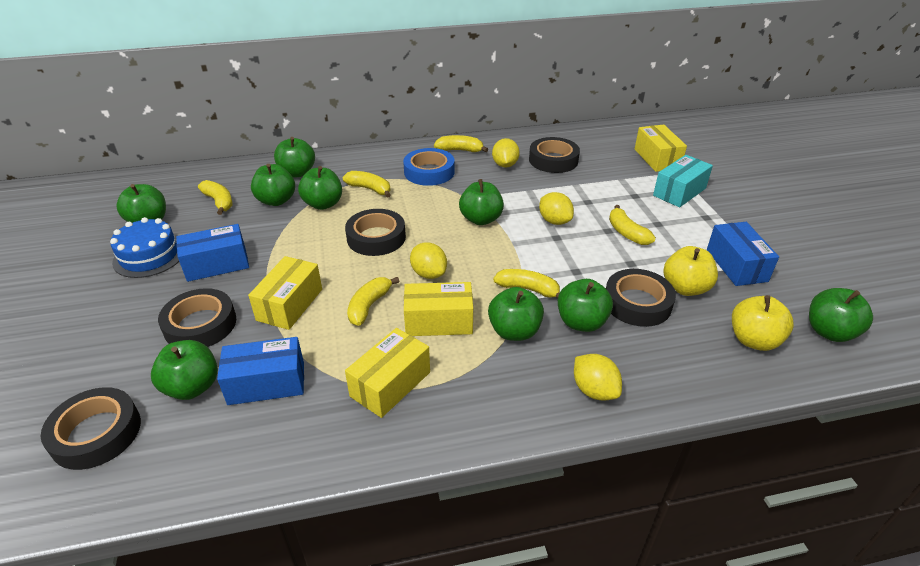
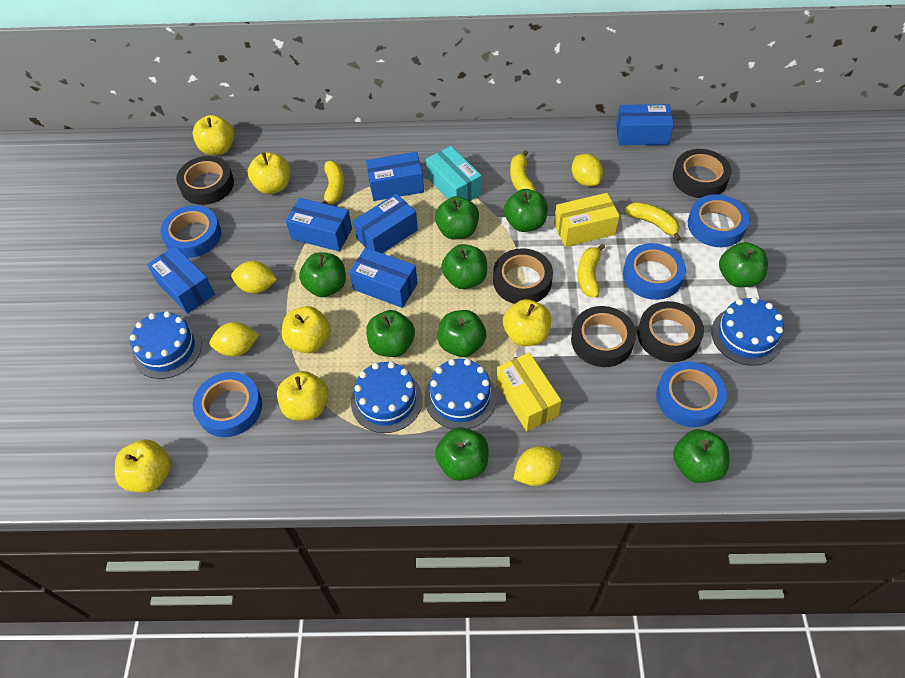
blue box: [176,224,249,282] [217,337,304,405] [707,222,779,286] = 3 -> [147,246,215,314] [286,198,352,252] [349,248,417,308] [353,194,418,253] [366,152,424,201] [616,104,674,145] = 6
blue cake: [110,217,179,278] = 1 -> [130,311,202,379] [351,362,423,433] [425,359,496,429] [711,297,784,366] = 4
blue tape: [403,148,455,186] = 1 -> [160,205,221,258] [193,372,262,437] [623,243,686,300] [656,361,727,427] [688,194,749,247] = 5
yellow apple: [663,246,718,296] [732,295,794,351] = 2 -> [115,439,171,493] [193,115,235,155] [248,152,290,194] [277,371,329,421] [282,306,331,353] [503,299,551,346] = 6
yellow banana: [198,180,233,215] [343,171,391,198] [347,277,400,326] [434,135,488,152] [493,269,560,298] [609,205,656,245] = 6 -> [322,161,345,204] [510,150,535,191] [578,244,605,297] [625,202,681,241] = 4
yellow box: [248,256,322,330] [345,328,430,418] [404,282,473,336] [635,124,687,172] = 4 -> [497,353,561,431] [554,193,620,247] = 2

